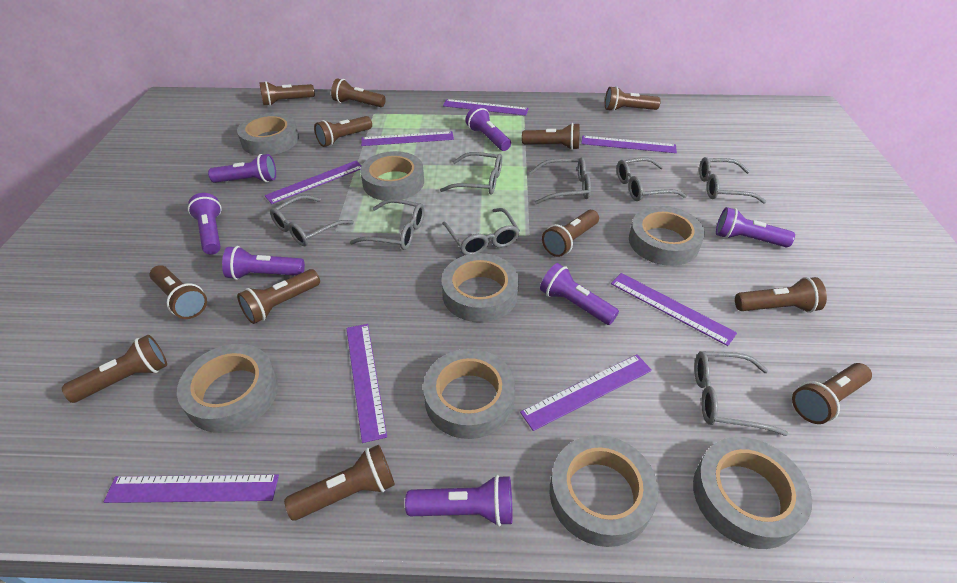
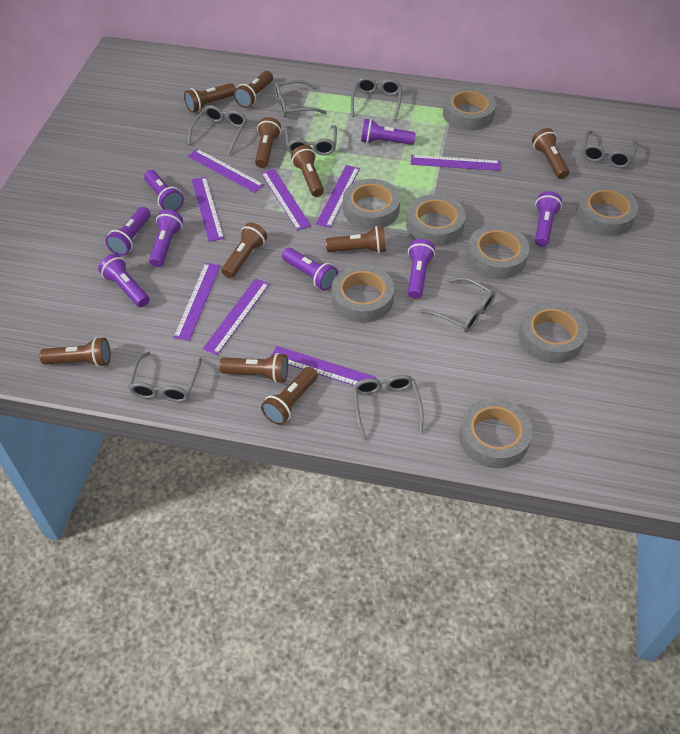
brown flashlight: [62,335,167,403] [149,265,207,319] [237,269,320,324] [259,81,315,106] [284,445,395,521] [314,116,372,147] [331,78,386,107] [522,123,580,150] [542,210,599,257] [605,86,661,111] [735,277,827,313] [792,363,872,424] = 12 -> [39,337,111,367] [184,83,236,113] [219,353,288,383] [221,222,267,278] [234,71,273,108] [255,117,281,168] [261,367,318,425] [291,145,324,197] [326,226,386,253] [532,128,569,179] = 10
purple flashlight: [188,193,222,255] [208,154,276,183] [222,246,305,280] [405,475,512,527] [465,106,511,151] [540,263,619,325] [716,207,795,247] = 7 -> [98,254,149,307] [105,207,151,256] [144,170,184,211] [149,210,183,267] [282,248,338,291] [361,119,415,145] [408,239,435,299] [535,191,562,247] = 8

